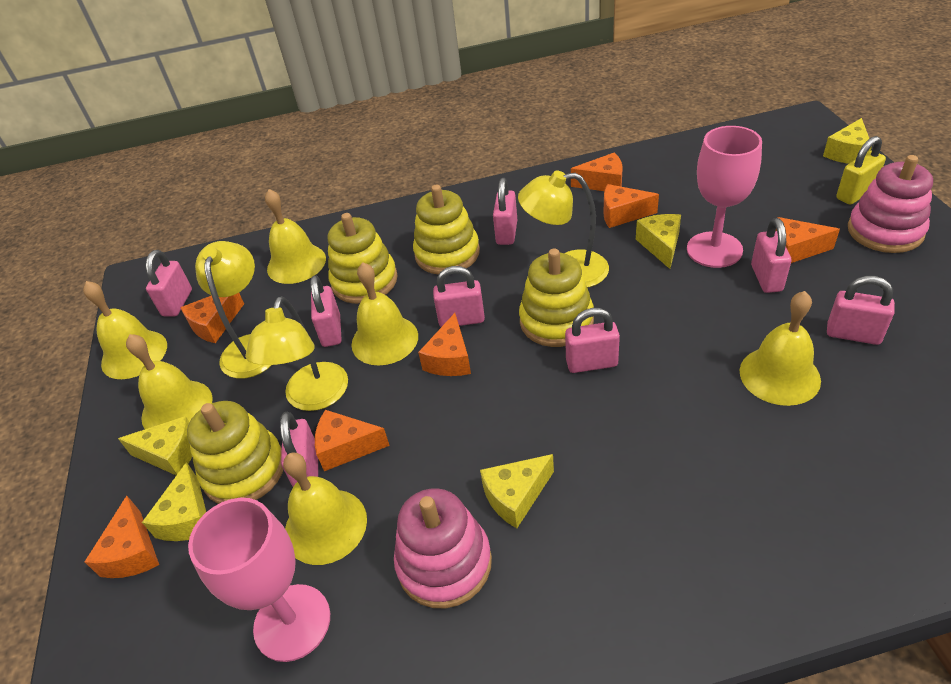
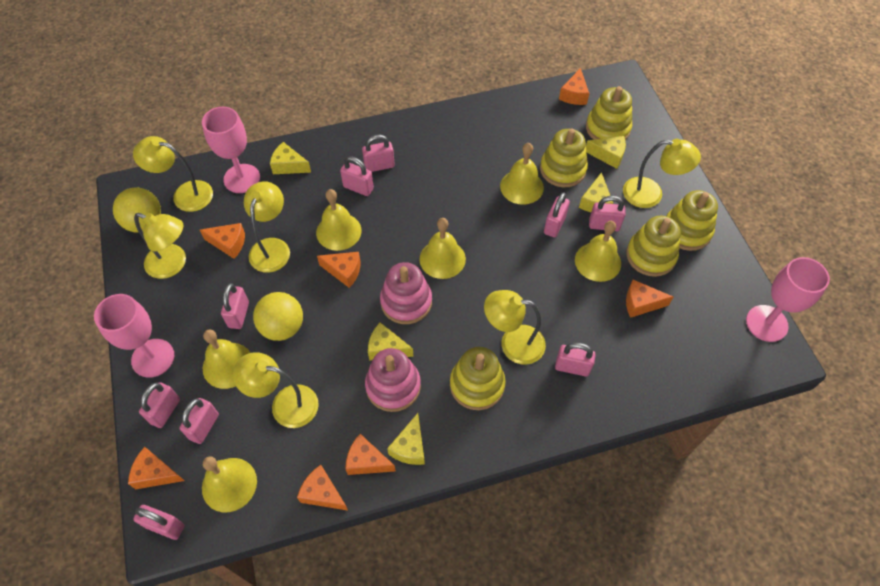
pink goblet: [188,498,330,662] [687,126,762,268] = 2 -> [94,294,174,378] [202,107,260,193] [746,257,830,342] = 3
pink padlock: [145,250,192,316] [280,412,318,487] [310,275,342,347] [433,266,485,327] [493,178,517,245] [565,308,620,373] [751,218,791,293] [827,276,895,345] = 8 -> [133,505,185,540] [139,382,180,428] [179,398,219,444] [221,283,249,329] [340,156,374,196] [362,135,395,172] [544,192,570,238] [555,342,596,377] [589,196,625,231] = 9
yellow ball: none = 0 -> [113,187,161,233] [253,292,303,341] = 2
yellow lamp: [195,241,272,379] [245,296,348,411] [518,170,609,288] = 3 -> [133,136,213,212] [134,213,186,279] [233,352,319,428] [244,181,290,273] [484,290,546,365] [623,139,701,208] = 6
yellow padlock: [836,136,886,205] = 1 -> none = 0
yellow stacking toy: [187,401,283,504] [328,213,398,304] [413,185,480,275] [519,248,594,347] = 4 -> [450,347,506,410] [540,129,588,187] [586,86,632,140] [626,216,681,277] [667,190,718,251] = 5

